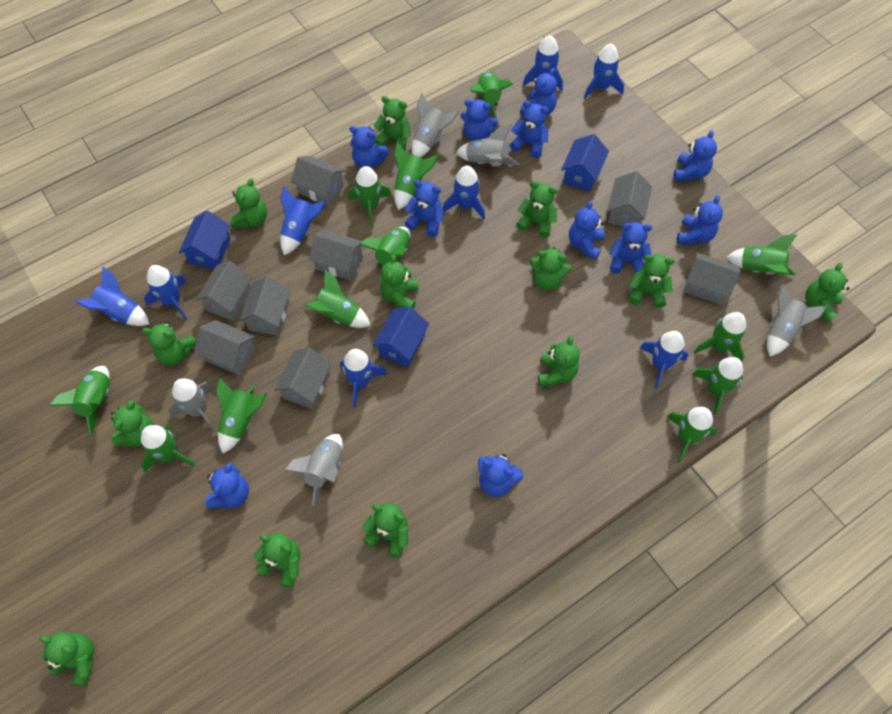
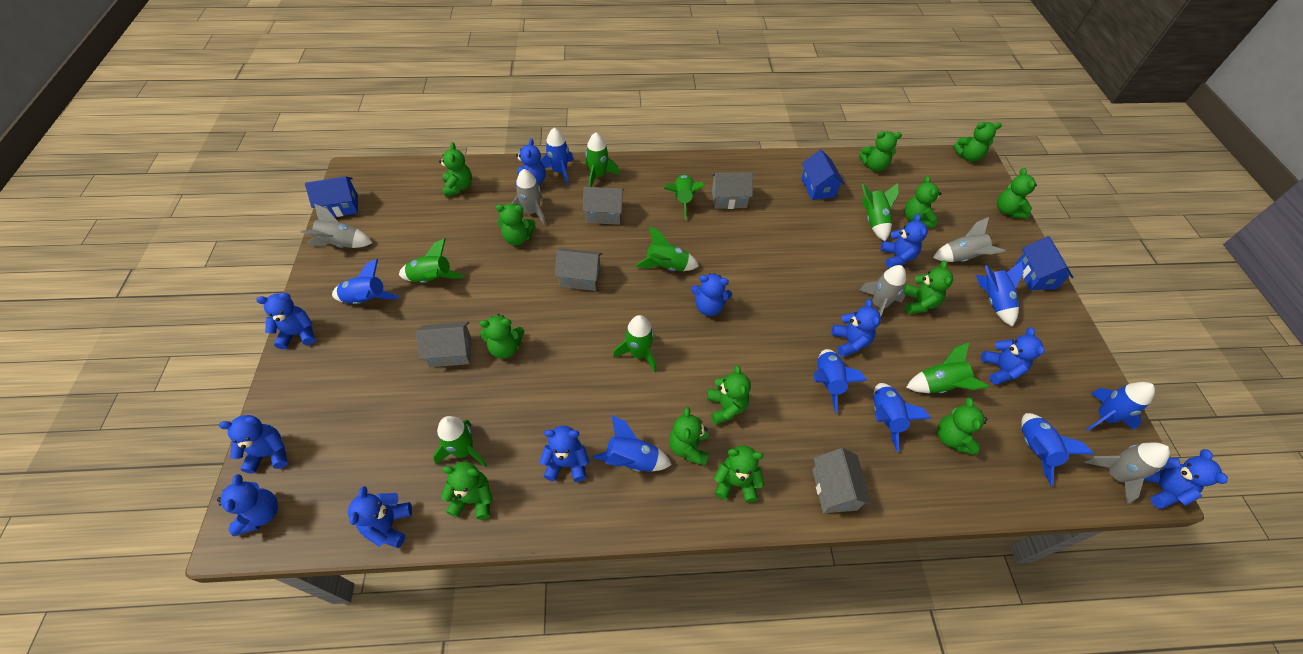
green rocket: [50,366,110,435] [141,425,195,472] [216,378,267,453] [305,270,371,328] [348,166,392,227] [359,227,411,282] [394,142,439,210] [471,72,513,118] [667,407,717,462] [692,357,743,415] [694,312,746,362] [726,234,797,275] = 12 -> [399,239,465,283] [433,416,487,467] [586,132,620,187] [613,315,656,372] [635,226,699,271] [664,175,705,219] [862,183,899,241] [906,342,989,393] = 8
grey house: [194,320,255,375] [196,261,252,321] [239,276,290,336] [274,348,332,409] [291,156,345,206] [309,230,363,281] [607,171,652,226] [684,252,740,305] = 8 -> [416,322,472,367] [555,248,602,291] [583,187,624,225] [712,172,753,209] [812,448,872,513] = 5

